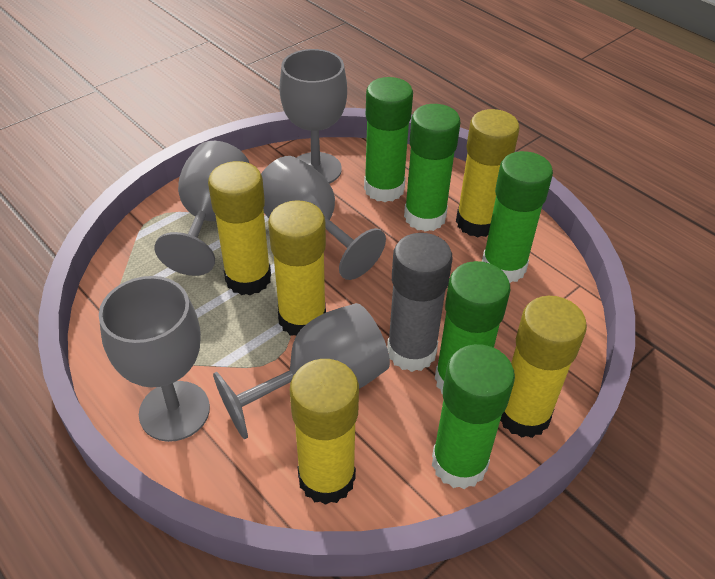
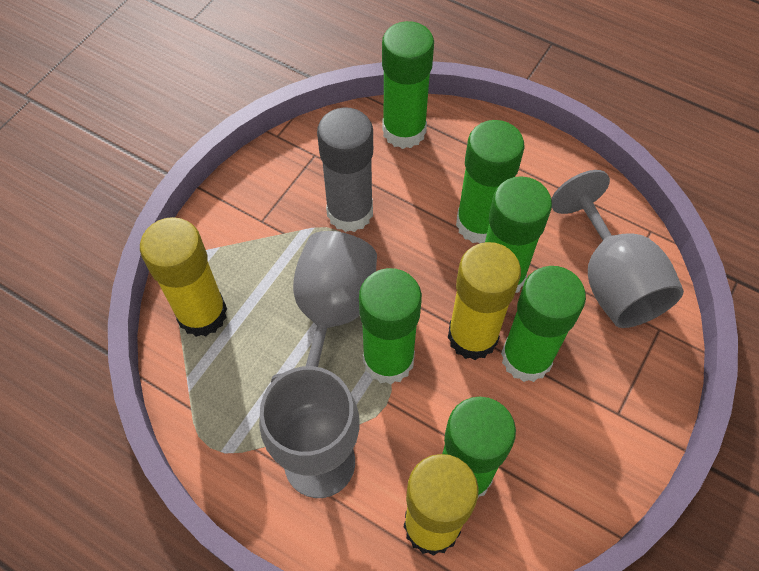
green glue stick: [364,77,413,202] [404,104,461,232] [432,344,515,489] [435,261,510,394] [482,151,553,283] = 5 -> [359,268,422,385] [382,21,434,149] [442,397,516,497] [456,120,524,243] [485,176,552,293] [501,266,586,382] = 6
grey goblet: [99,276,210,442] [154,141,249,276] [213,303,390,439] [261,156,386,280] [279,49,347,184] = 5 -> [259,366,359,498] [271,231,377,383] [551,170,684,328] = 3
yellow glue stick: [208,161,271,295] [268,200,326,336] [290,359,359,505] [456,109,520,237] [500,296,587,438] = 5 -> [140,217,227,337] [404,454,479,556] [448,242,521,360] = 3

